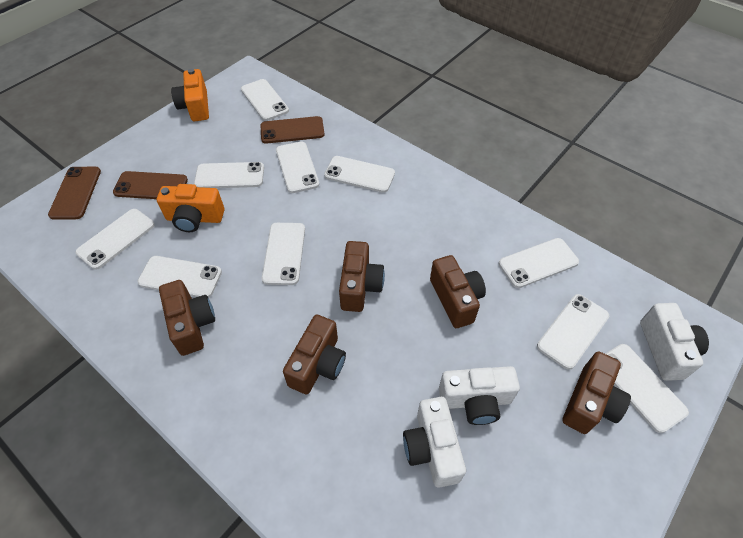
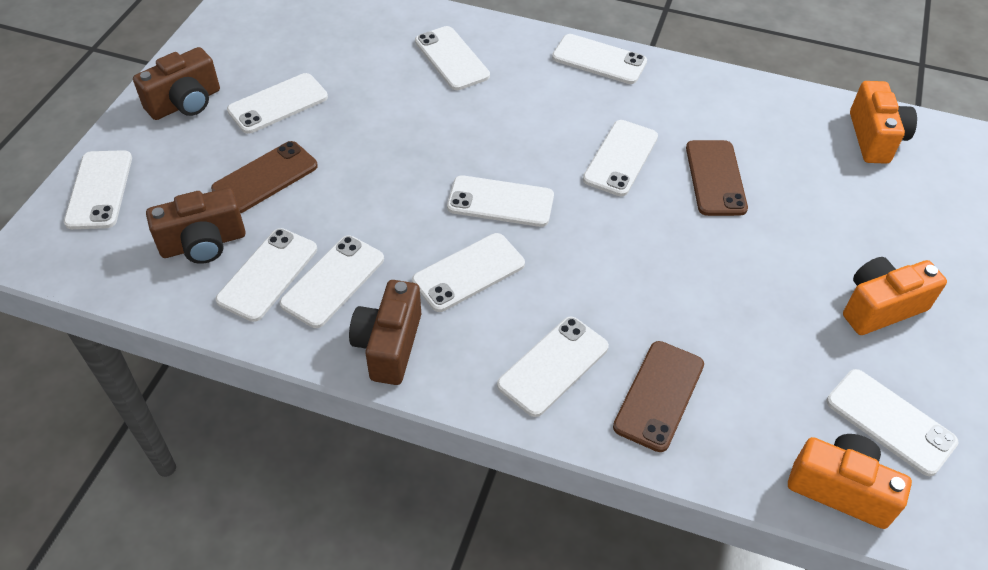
brown camera: [159,280,215,356] [283,315,346,394] [339,241,385,312] [430,255,486,328] [562,351,631,434] = 5 -> [133,47,220,120] [146,188,246,264] [349,280,421,385] = 3
orange camera: [157,184,224,232] [171,69,209,121] = 2 -> [788,434,912,529] [843,257,947,335] [850,81,917,164] = 3
white camera: [403,397,466,488] [439,366,520,425] [640,303,709,381] = 3 -> none = 0
white phone: [75,209,154,270] [137,256,222,298] [194,162,264,188] [241,79,289,121] [262,223,305,285] [276,142,319,193] [324,156,395,193] [499,238,579,288] [537,294,609,370] [605,344,689,433] = 10 -> [64,150,132,229] [216,228,317,322] [227,73,328,134] [280,235,384,328] [412,233,525,312] [415,26,490,90] [447,175,554,227] [497,317,609,417] [552,34,647,84] [583,120,658,196] [827,369,958,476] = 11

